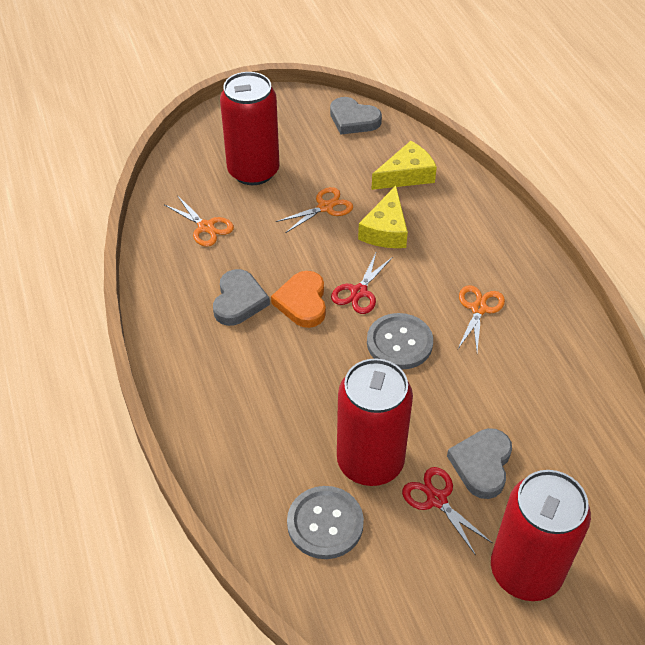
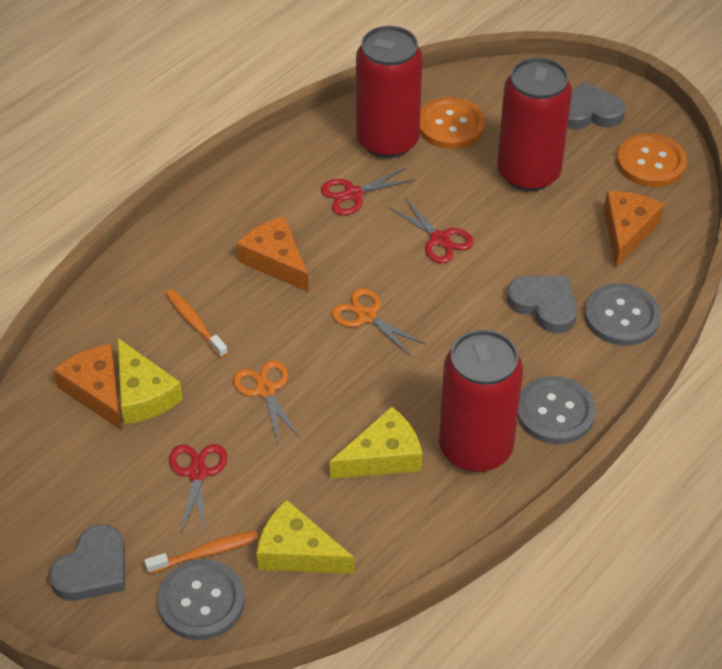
grey button: [287,486,364,559] [367,313,433,370] = 2 -> [157,560,245,640] [517,376,596,444] [584,283,661,346] = 3
orange button: none = 0 -> [420,97,485,149] [617,134,687,187] = 2
orange cheese: none = 0 -> [53,344,122,430] [237,216,309,292] [604,191,664,268] = 3
orange heart: [271,271,326,328] = 1 -> none = 0
orange scissors: [165,195,234,247] [276,187,353,233] [458,285,505,351] = 3 -> [233,360,301,445] [331,288,426,356] = 2
orange toothbrush: none = 0 -> [144,531,259,574] [165,289,228,358] = 2
red scissors: [331,253,393,314] [402,467,492,556] = 2 -> [169,444,227,534] [321,168,415,215] [389,197,474,264] = 3
yellow cheese: [358,186,408,248] [371,141,437,190] = 2 -> [118,338,183,424] [256,500,354,574] [330,406,423,479] = 3

